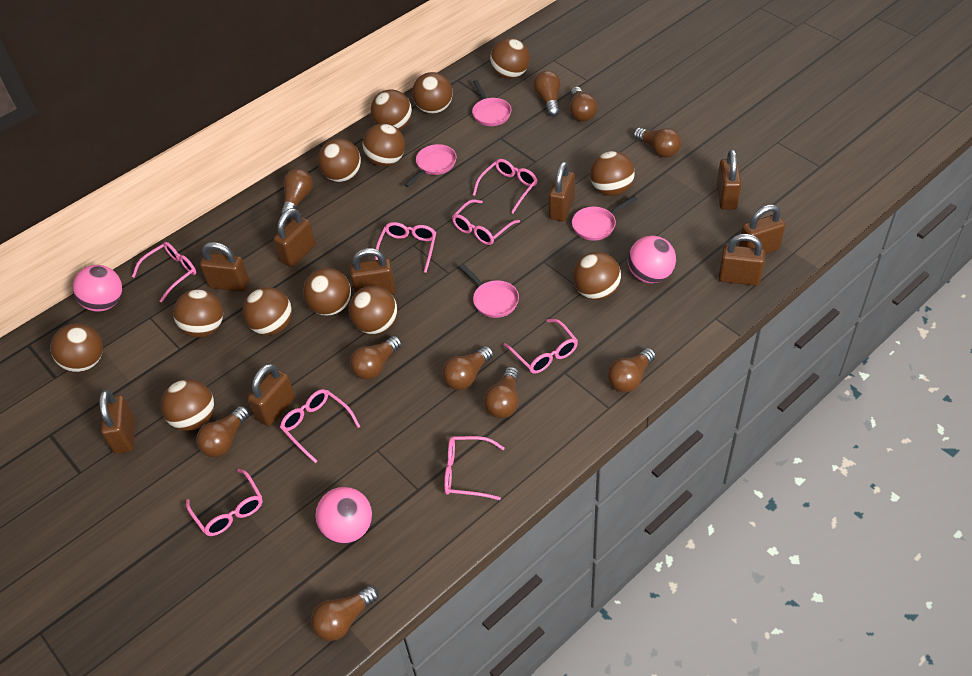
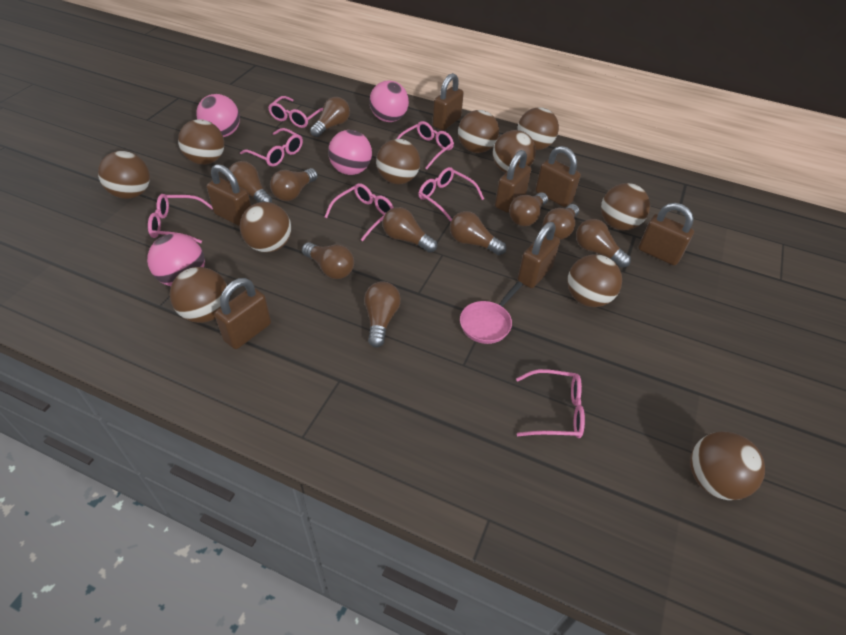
brown ball: [50,323,103,372] [161,379,214,431] [173,289,223,337] [243,287,292,335] [303,268,351,316] [318,139,361,182] [349,286,397,334] [362,123,405,166] [371,89,412,130] [412,72,453,114] [490,38,530,79] [573,252,621,300] [590,151,635,196] = 13 -> [98,151,150,199] [170,267,227,323] [178,119,224,165] [240,202,291,252] [376,139,420,184] [458,110,499,153] [493,130,536,173] [517,107,559,150] [567,255,622,307] [601,183,650,230] [690,432,765,500] = 11
brown padlock: [99,390,135,454] [200,242,249,292] [248,364,295,426] [273,208,315,267] [350,248,396,294] [549,161,575,221] [717,149,741,210] [718,234,765,286] [739,204,785,254] = 9 -> [207,164,251,227] [215,278,271,349] [433,73,464,131] [495,150,531,213] [517,222,560,288] [535,146,581,207] [639,203,694,265] = 7
pink ball: [72,265,122,312] [315,487,372,544] [628,235,676,283] = 3 -> [147,234,205,286] [196,94,240,137] [328,130,372,175] [369,81,409,122] = 4
pink glasses: [132,242,196,303] [186,469,263,536] [280,389,360,463] [375,222,436,273] [444,436,505,500] [452,199,520,245] [473,159,538,213] [504,319,578,374] = 8 -> [148,194,213,243] [240,128,303,167] [268,96,323,128] [325,183,394,241] [397,121,454,169] [418,167,484,222] [516,369,585,438] = 7
pink pan: [404,144,456,187] [459,263,519,318] [472,80,511,126] [572,196,637,241] = 4 -> [460,281,523,344] = 1

